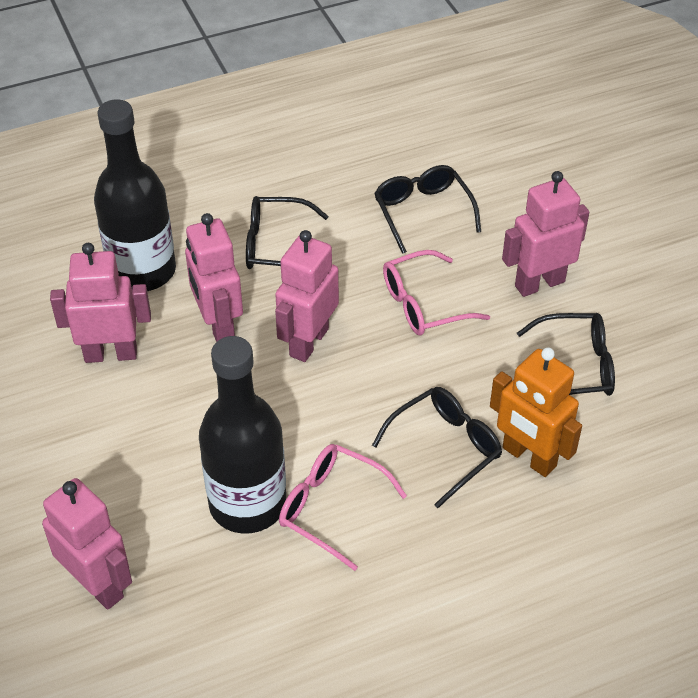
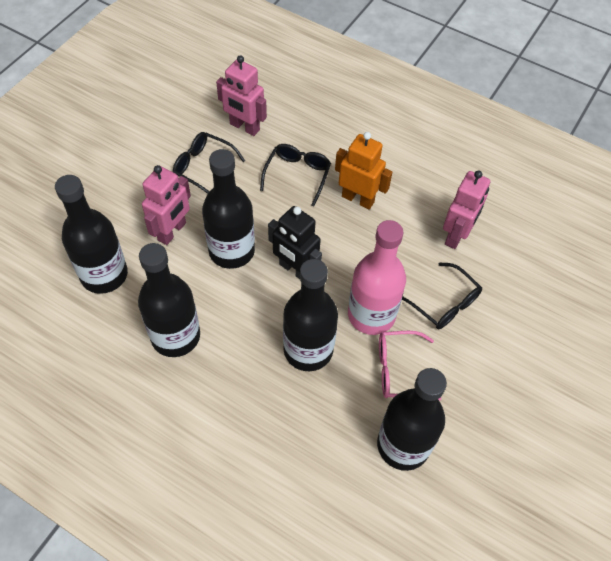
black bottle: [94,99,176,291] [199,336,286,533] = 2 -> [55,175,128,294] [138,243,200,357] [202,149,255,269] [283,259,338,371] [377,368,447,471] = 5
black glasses: [246,196,329,269] [372,387,502,508] [374,165,481,254] [517,313,615,396] = 4 -> [173,132,245,194] [260,144,331,206] [402,263,482,329] = 3
black robot: none = 0 -> [268,206,322,279] = 1
pink bottle: none = 0 -> [348,220,406,335] = 1
pink glasses: [279,444,407,571] [383,250,490,336] = 2 -> [379,331,441,400] = 1
pink robot: [42,478,132,610] [50,243,151,363] [185,213,243,342] [275,230,339,362] [502,171,589,297] = 5 -> [142,165,191,245] [216,55,267,136] [443,170,490,249] = 3

